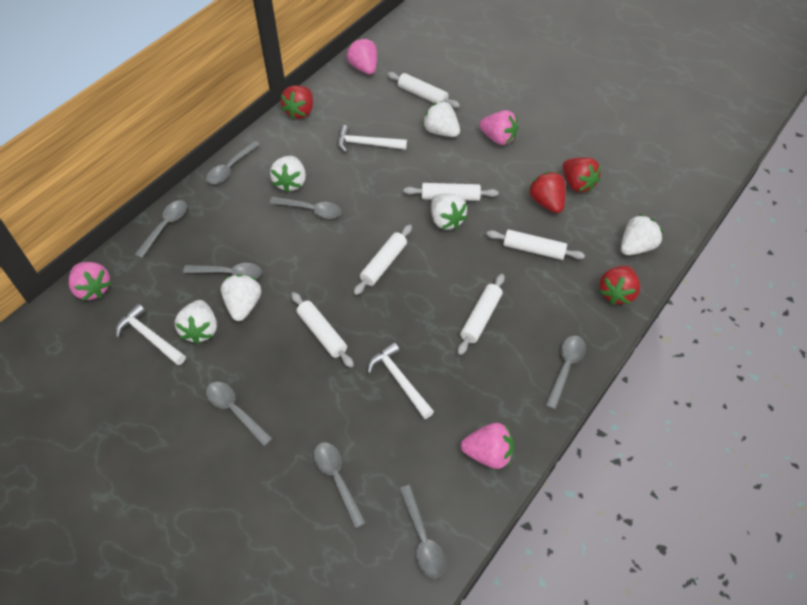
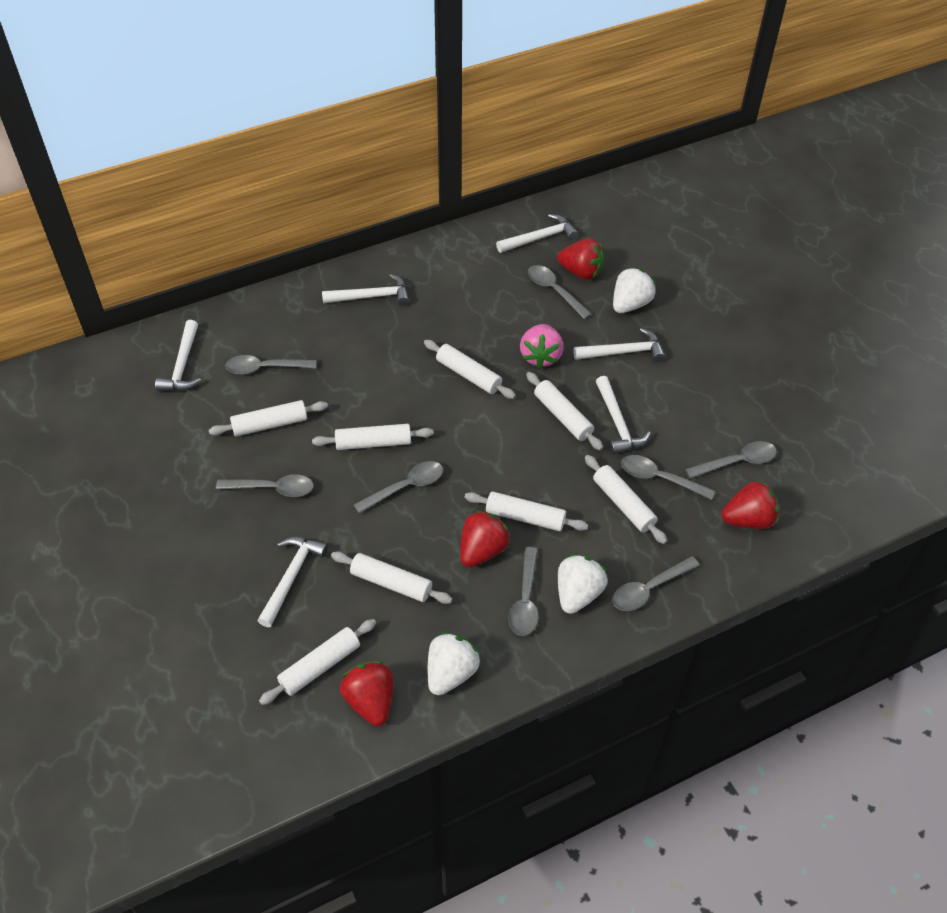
pink strawberry: [69,262,111,301] [346,38,377,74] [461,423,514,469] [479,110,518,145] = 4 -> [520,324,563,369] = 1
white hammer: [116,304,186,365] [337,125,407,153] [367,342,434,419] = 3 -> [155,320,201,391] [257,537,328,627] [322,274,409,306] [496,214,578,253] [574,328,665,362] [596,376,651,455] = 6
white rolling pin: [291,292,354,368] [354,225,412,295] [387,72,460,108] [404,183,499,201] [458,274,505,355] [486,230,585,260] = 6 -> [209,400,328,437] [259,619,376,705] [312,424,434,450] [331,551,453,604] [424,340,516,399] [465,492,588,531] [526,372,603,451] [585,455,667,544] = 8
white strawberry: [175,300,217,344] [221,275,261,321] [270,156,306,193] [422,101,460,137] [431,194,467,230] [621,214,663,255] = 6 -> [428,632,480,695] [558,554,608,614] [613,267,655,313] = 3

